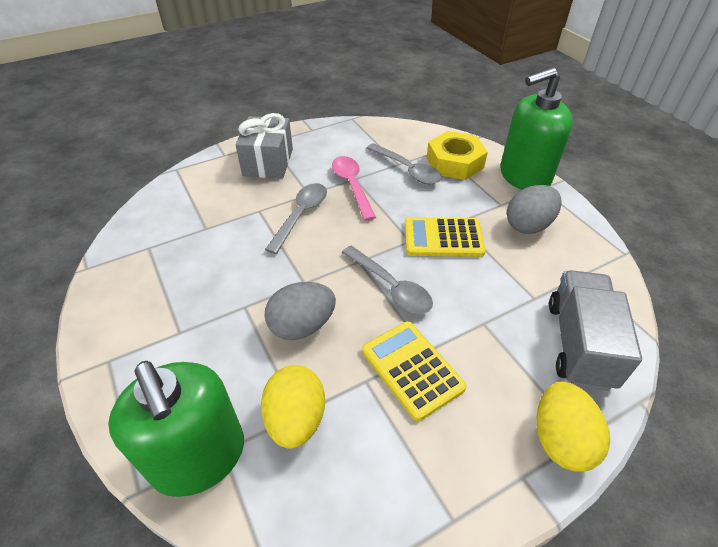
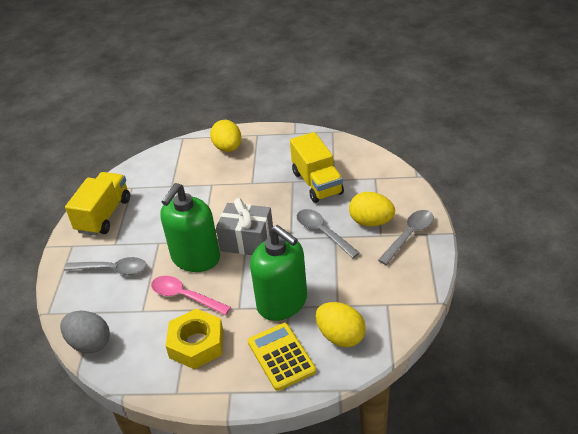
grey egg: [265,282,336,340] [507,185,562,234] = 2 -> [60,311,110,354] = 1
grey truck: [549,270,642,391] = 1 -> none = 0
yellow calculator: [362,321,466,421] [405,217,486,257] = 2 -> [248,323,316,391] = 1
yellow egg: [261,365,325,449] [537,382,610,472] = 2 -> [210,120,241,152] [316,302,366,347] [349,192,395,227] = 3
yellow truck: none = 0 -> [65,172,130,236] [290,132,344,203] = 2

